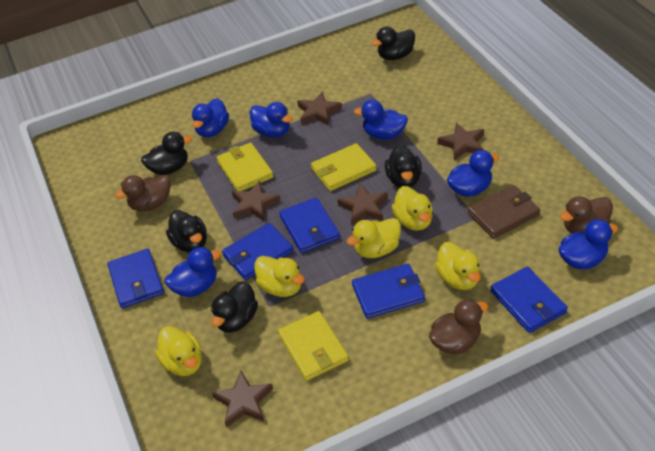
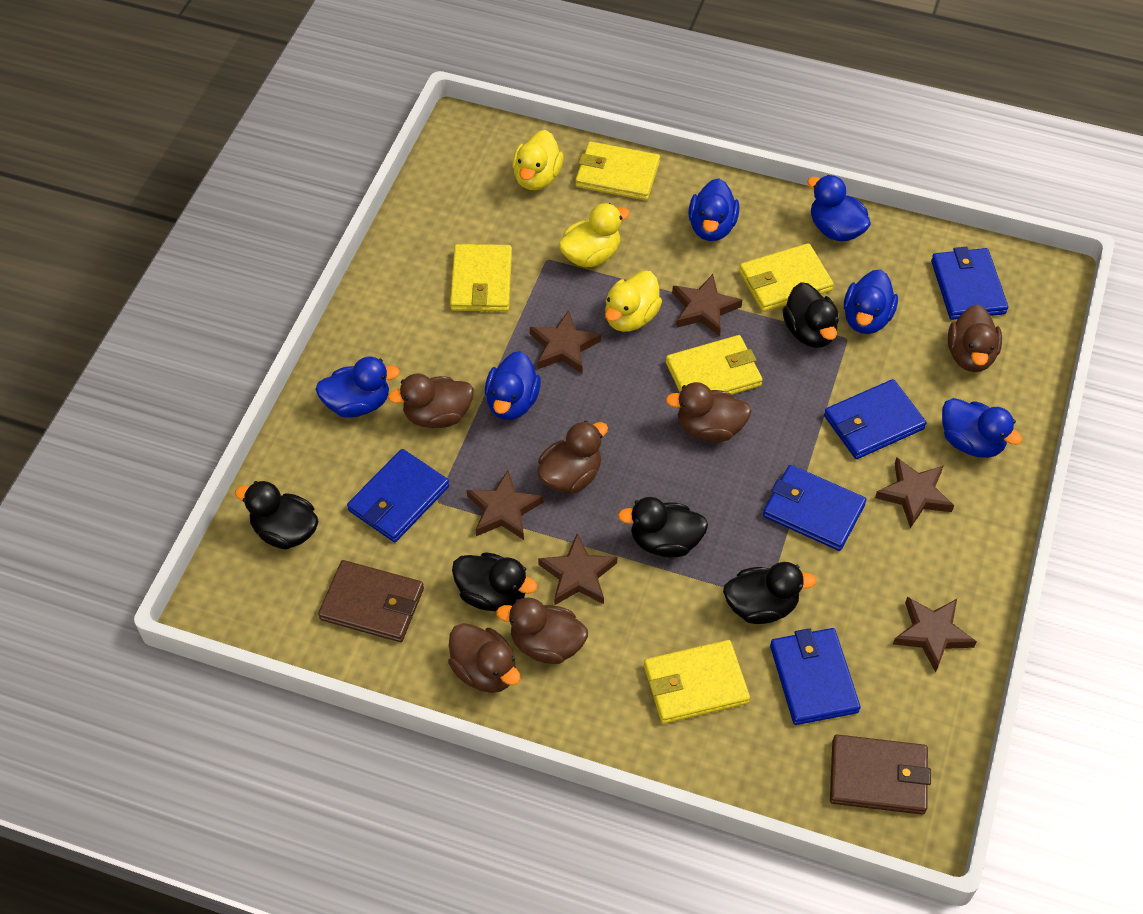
brown duck: [115,175,170,211] [429,299,488,355] [560,196,613,233] = 3 -> [388,373,474,428] [448,623,521,693] [496,597,588,664] [537,421,608,493] [665,382,752,442] [948,304,1002,372] = 6
brown star: [212,370,273,428] [232,181,280,221] [297,92,342,126] [337,184,388,225] [437,123,484,161] = 5 -> [467,470,543,540] [530,310,601,373] [538,533,618,605] [672,274,742,337] [875,457,954,528] [893,597,977,672] = 6
brown wallet: [468,185,540,238] = 1 -> [318,560,424,642] [830,734,931,815] = 2
yellow duck: [155,326,202,376] [254,256,305,297] [346,218,401,258] [392,186,433,231] [435,242,481,290] = 5 -> [512,130,563,190] [559,203,630,267] [605,271,662,332] = 3
yellow wallet: [217,143,274,191] [278,311,349,381] [311,143,377,191] = 3 -> [450,244,512,312] [575,141,660,201] [644,640,750,724] [666,335,763,394] [739,243,834,312] = 5

